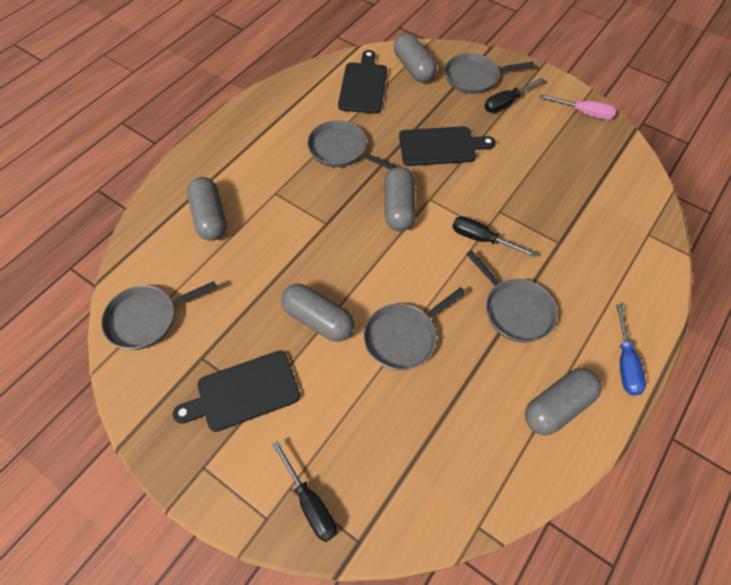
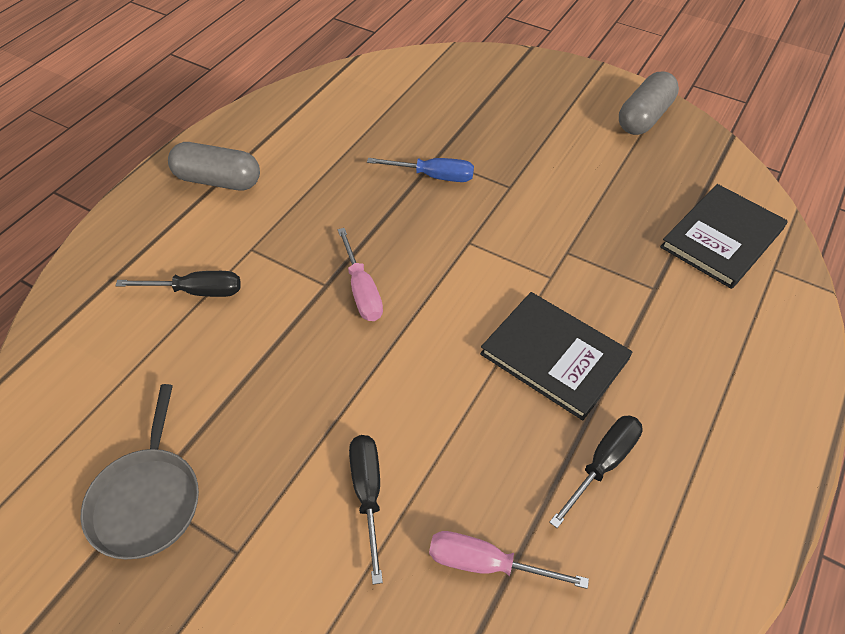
black book: none = 0 -> [480,292,632,421] [660,184,788,289] = 2
black cutting board: [173,351,300,432] [338,50,387,114] [399,126,496,166] = 3 -> none = 0
grey capsule: [187,177,227,241] [281,284,354,342] [384,167,416,231] [394,33,437,83] [525,368,602,435] = 5 -> [168,142,260,190] [619,71,679,135] = 2
grey pan: [101,281,217,350] [307,120,396,170] [363,287,465,370] [445,53,534,94] [466,250,558,343] = 5 -> [81,384,199,559] = 1
pink screwdriver: [539,94,616,120] = 1 -> [338,228,383,321] [429,531,589,589] = 2

